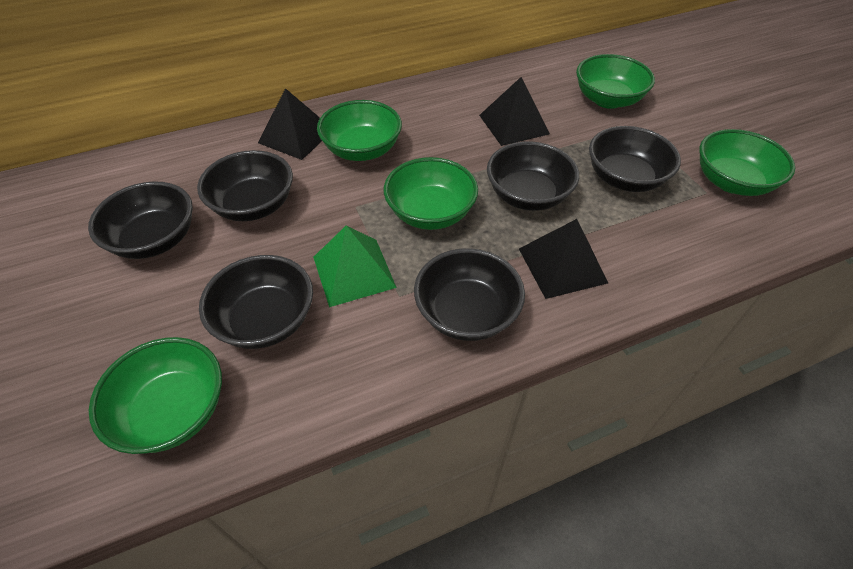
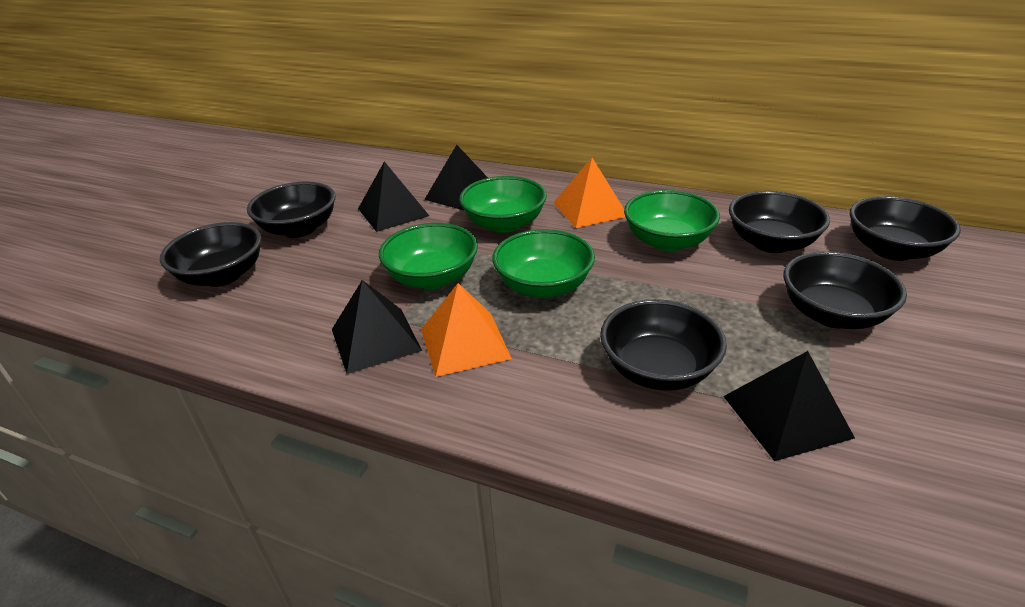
black pyramid: [258,88,322,160] [479,77,550,146] [519,219,608,299] = 3 -> [332,280,422,374] [358,161,429,232] [424,145,488,210] [723,351,855,461] = 4
green bowl: [89,337,222,454] [317,100,402,161] [384,157,478,230] [576,54,655,109] [699,129,795,196] = 5 -> [379,223,478,289] [459,176,547,233] [492,229,595,298] [624,190,720,251] = 4
green pyramid: [313,225,397,307] = 1 -> none = 0
orange pyramid: none = 0 -> [421,283,512,377] [553,158,625,228] = 2

